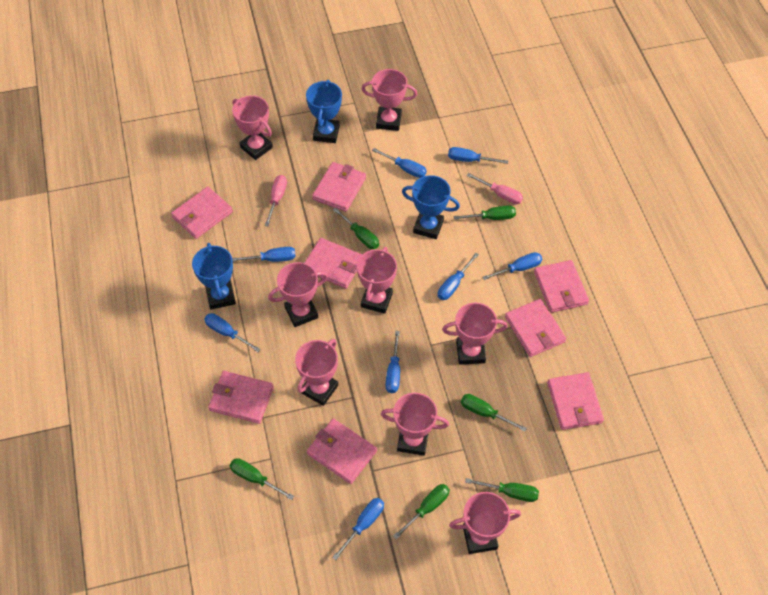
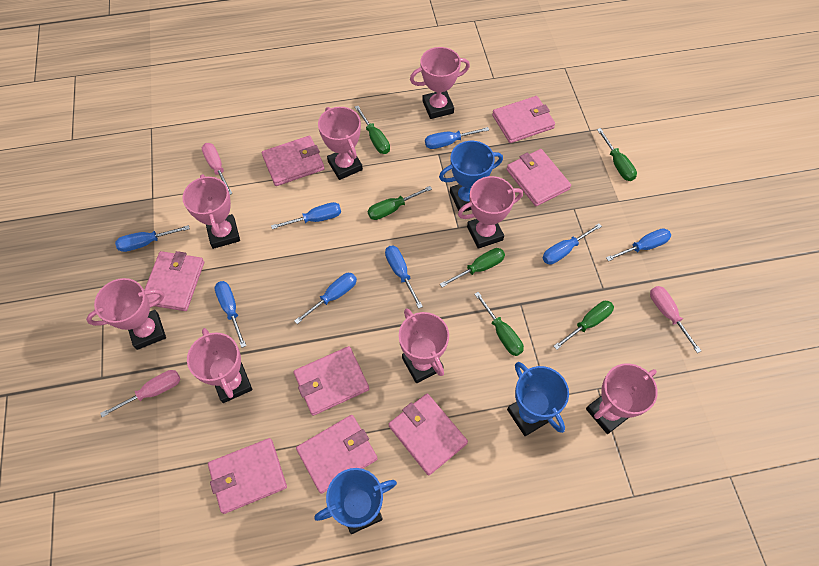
pink screwdriver: [265,175,287,226] [467,173,523,204] = 2 -> [100,370,180,418] [202,143,232,195] [650,286,701,353] = 3

